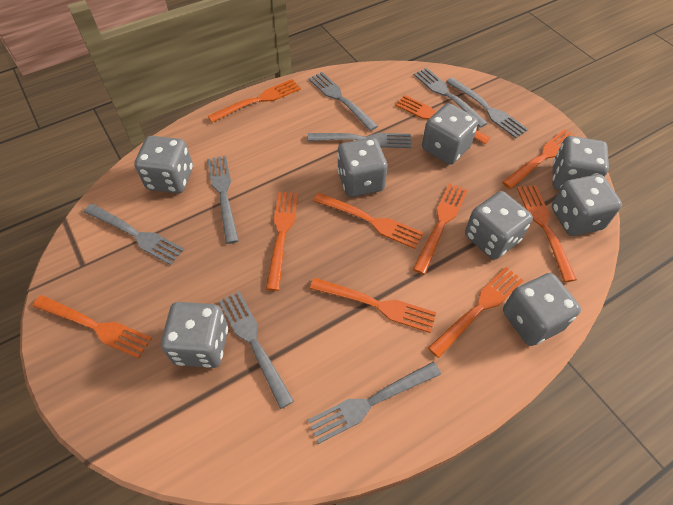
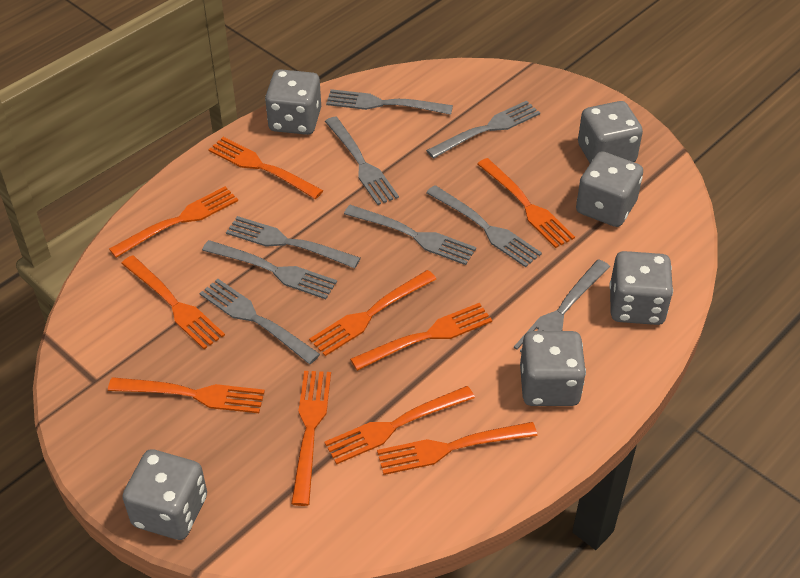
grey dice: [134,136,193,193] [161,302,228,368] [337,138,388,197] [422,103,478,165] [465,191,533,260] [503,273,581,346] [552,174,622,236] [553,136,609,190] = 8 -> [122,449,207,540] [265,69,321,135] [520,331,586,406] [576,151,643,227] [578,101,643,163] [609,251,673,325] = 6
grey fork: [84,204,184,265] [207,155,239,244] [219,291,294,409] [307,133,412,148] [308,72,378,131] [308,362,441,444] [414,68,488,128] [446,77,528,138] = 8 -> [200,279,320,364] [202,240,337,299] [226,216,361,268] [325,117,399,205] [326,89,453,115] [344,205,476,265] [426,101,540,159] [426,185,542,267] [514,259,610,353] = 9

